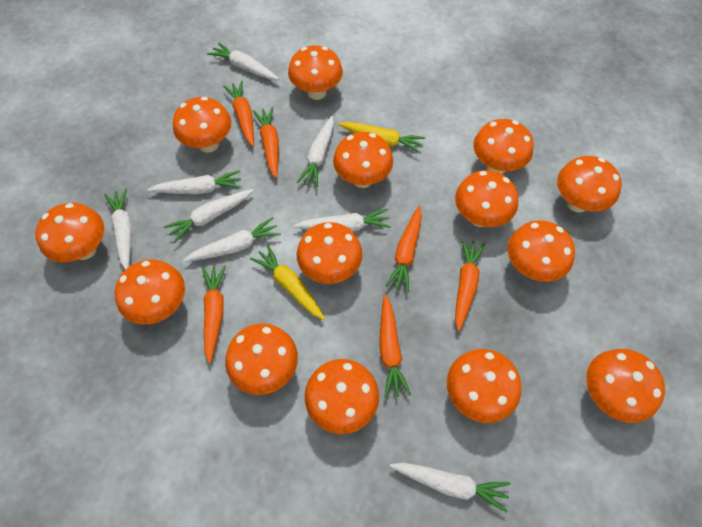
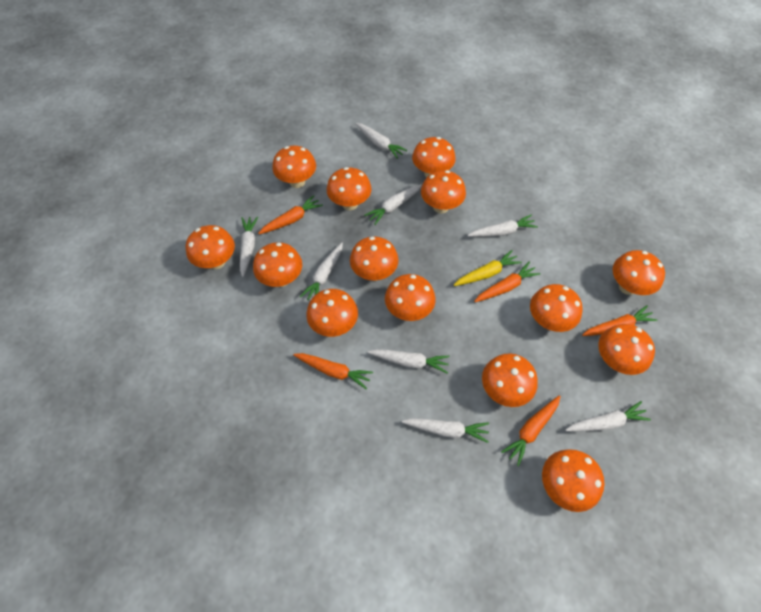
orange carrot: [202,265,226,363] [223,81,254,146] [253,107,279,178] [379,294,411,398] [385,206,422,292] [455,239,485,331] = 6 -> [258,195,323,234] [293,353,373,389] [474,262,540,302] [501,395,561,466] [582,305,657,336] = 5
yellow carrot: [250,245,325,320] [338,122,425,153] = 2 -> [454,250,522,286] = 1

